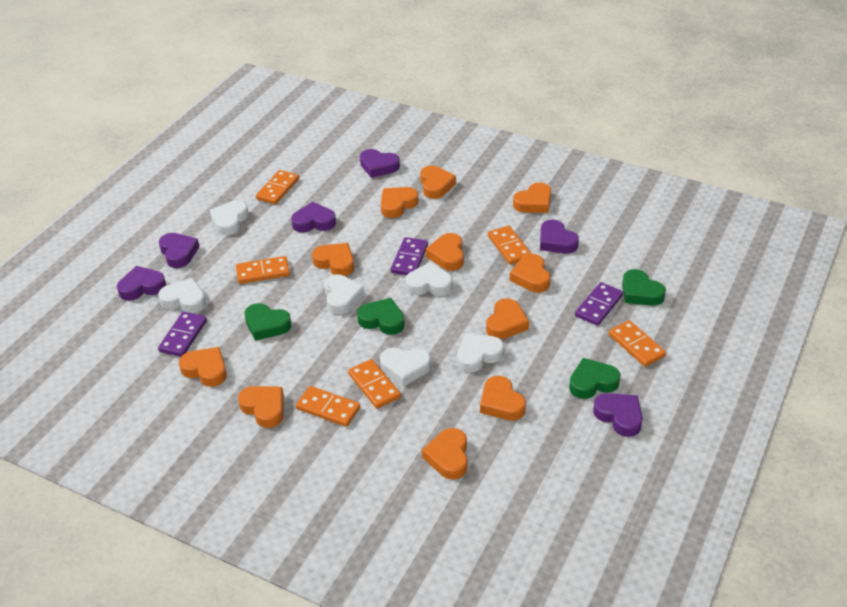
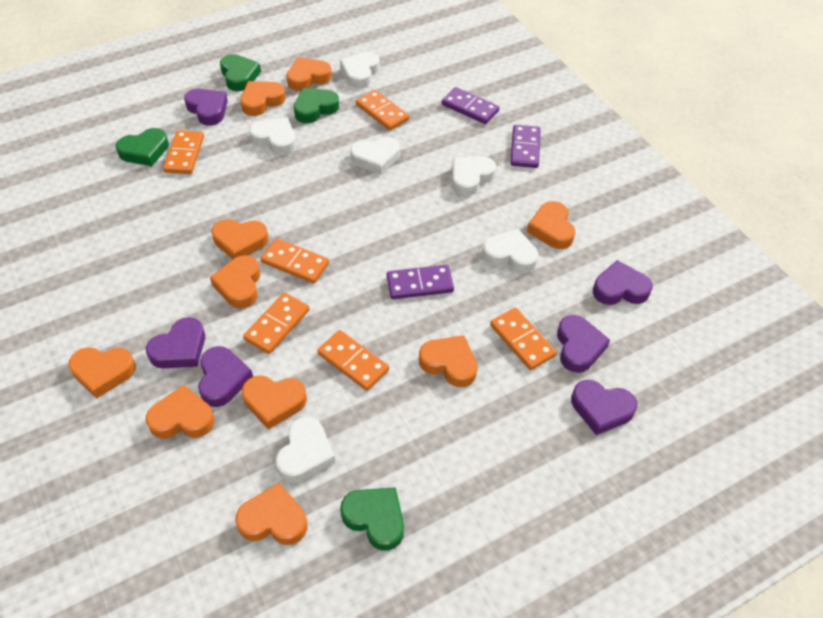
orange heart: [179,347,227,387] [238,386,284,428] [312,243,354,276] [381,187,419,218] [420,166,456,199] [422,428,468,480] [426,233,464,271] [480,376,526,421] [486,298,529,339] [509,254,551,293] [513,182,551,213] = 11 -> [69,347,136,399] [146,385,215,439] [210,255,260,309] [212,219,268,259] [235,483,307,545] [241,81,286,116] [242,375,307,429] [286,57,332,91] [419,335,478,387] [527,201,575,249] = 10

